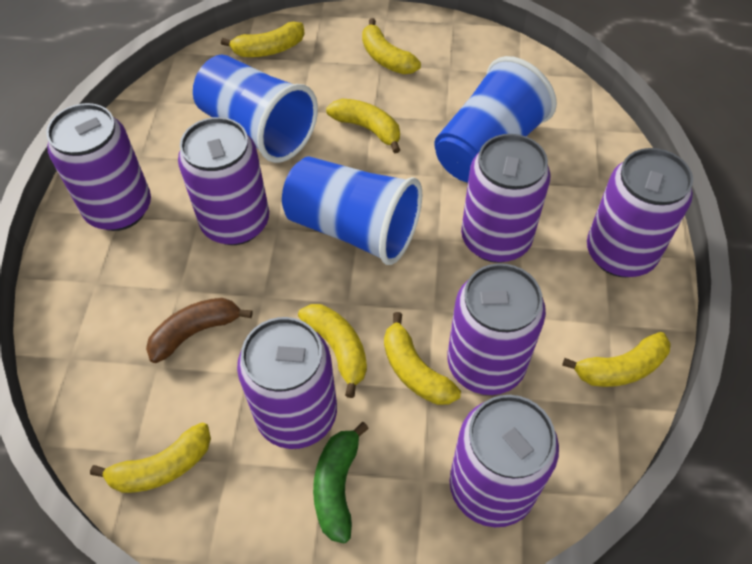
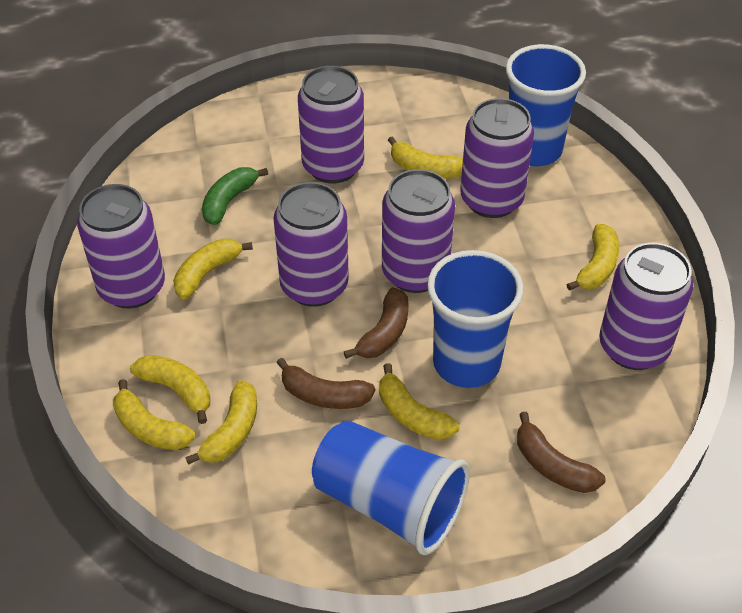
brown banana: [146,298,252,363] = 1 -> [276,358,375,409] [344,287,408,359] [517,412,605,493] = 3
purple can: [46,103,151,231] [178,117,269,245] [237,317,337,449] [447,263,546,395] [449,395,559,527] [461,134,550,263] [587,148,693,277] = 7 -> [77,184,165,309] [273,182,349,307] [298,66,364,184] [382,169,455,293] [460,98,534,218] [599,243,693,370] = 6

